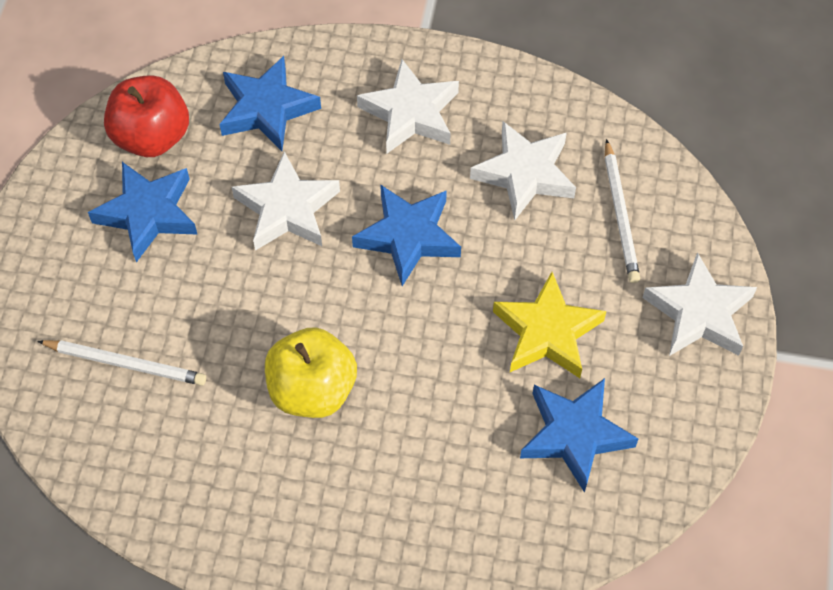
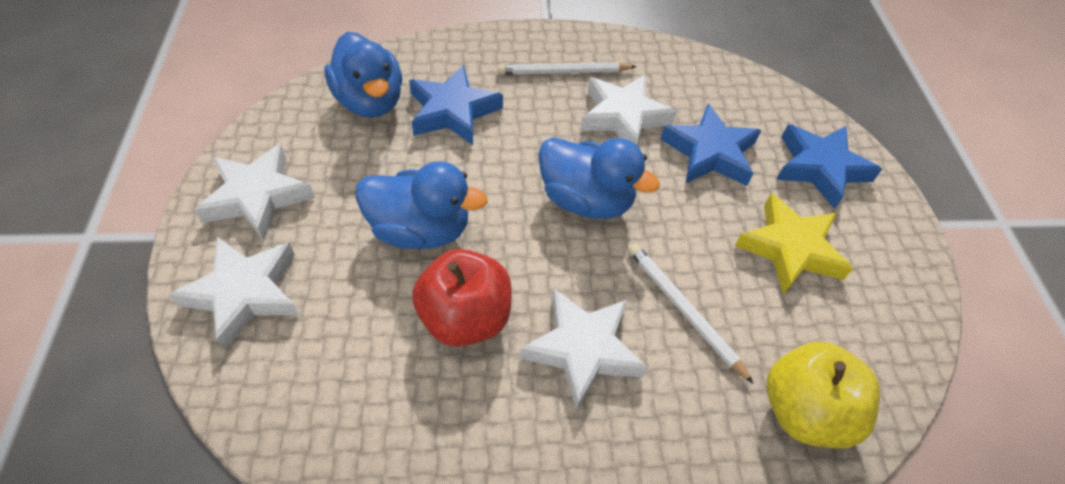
blue duck: none = 0 -> [325,32,402,118] [355,161,488,249] [538,137,660,219] = 3
blue star: [88,162,198,262] [219,56,321,151] [352,184,461,286] [520,378,638,493] = 4 -> [409,65,503,145] [660,104,761,186] [776,124,882,209] = 3

